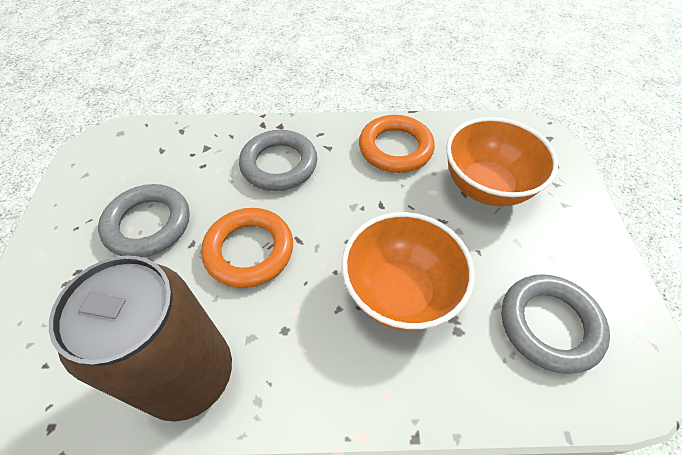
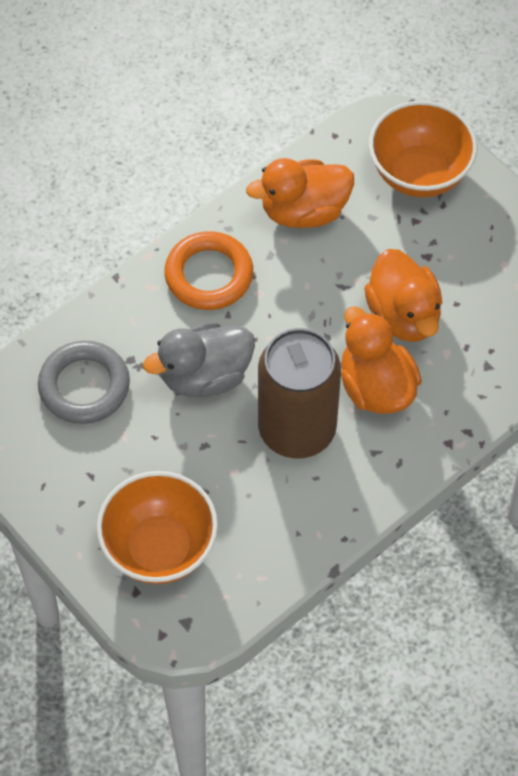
grey duck: none = 0 -> [143,322,255,397] = 1
grey ring: [98,184,190,258] [239,130,317,191] [501,274,610,374] = 3 -> [38,341,130,424] = 1
orange duck: none = 0 -> [246,158,354,228] [341,306,422,414] [364,249,442,342] = 3
orange ring: [201,208,293,288] [359,115,435,173] = 2 -> [165,231,253,310] = 1

